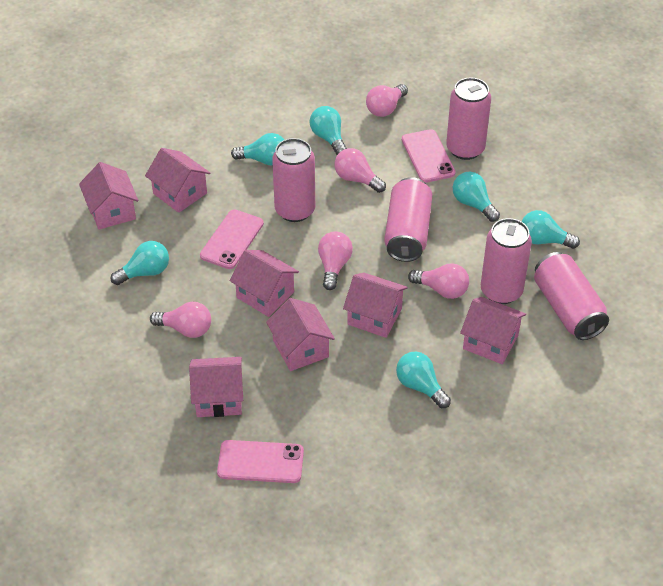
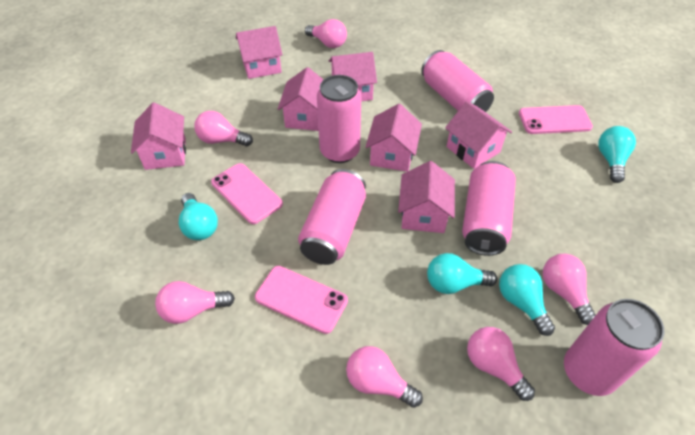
pink light bulb: [150,302,211,338] [318,231,353,290] [335,148,386,193] [366,84,408,117] [408,263,469,299] = 5 -> [155,281,235,324] [194,111,253,146] [305,19,347,48] [346,346,423,408] [467,327,535,401] [543,254,596,325] = 6
turquoise light bulb: [111,241,169,285] [231,133,284,166] [310,106,347,155] [396,352,451,408] [453,172,500,222] [522,210,580,249] = 6 -> [179,193,218,240] [427,253,497,294] [499,264,555,336] [598,126,636,183] = 4

